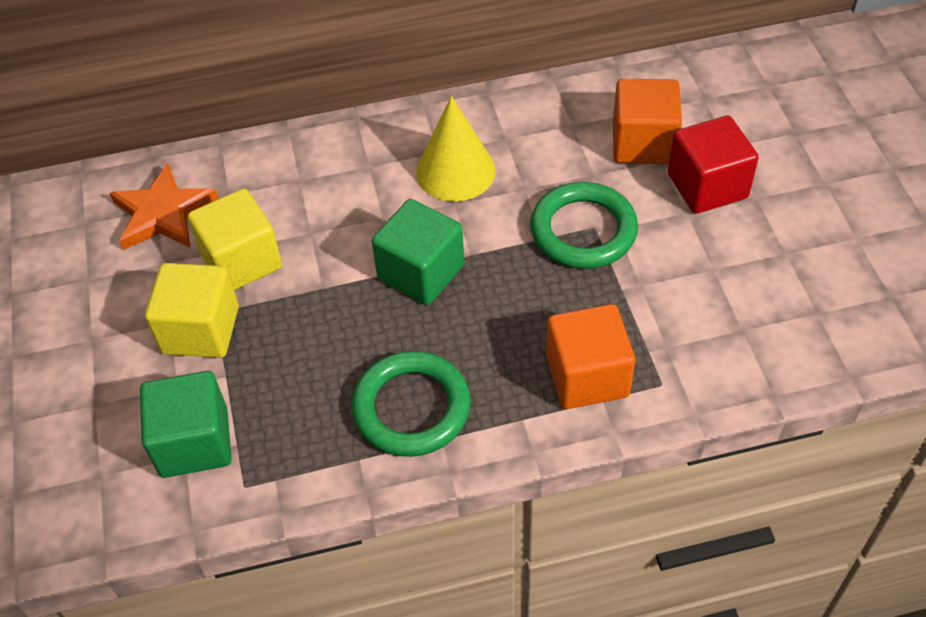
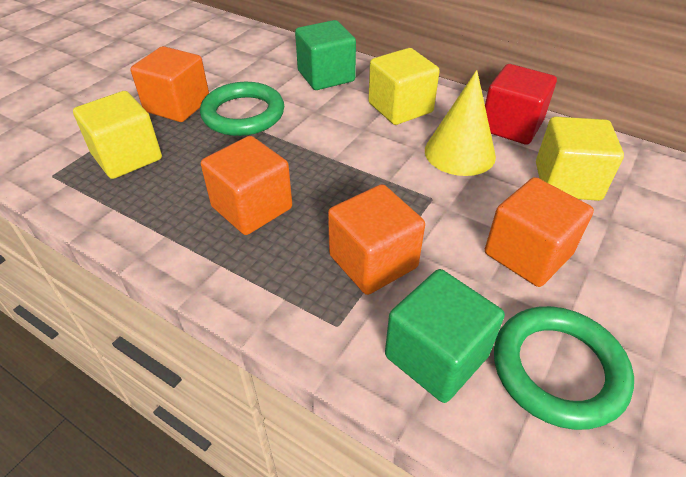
orange cube: [546,304,635,409] [613,79,682,164] = 2 -> [130,46,209,122] [201,136,292,235] [328,184,425,295] [485,177,594,287] = 4
orange star: [110,163,219,250] = 1 -> none = 0
yellow cube: [145,263,239,358] [188,188,282,290] = 2 -> [73,91,162,179] [368,48,440,125] [536,116,624,201] = 3

